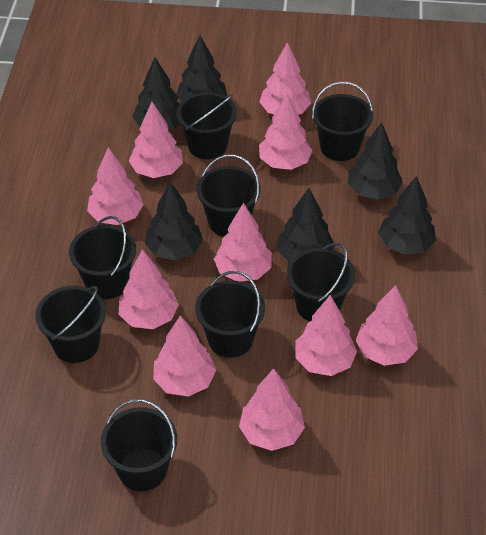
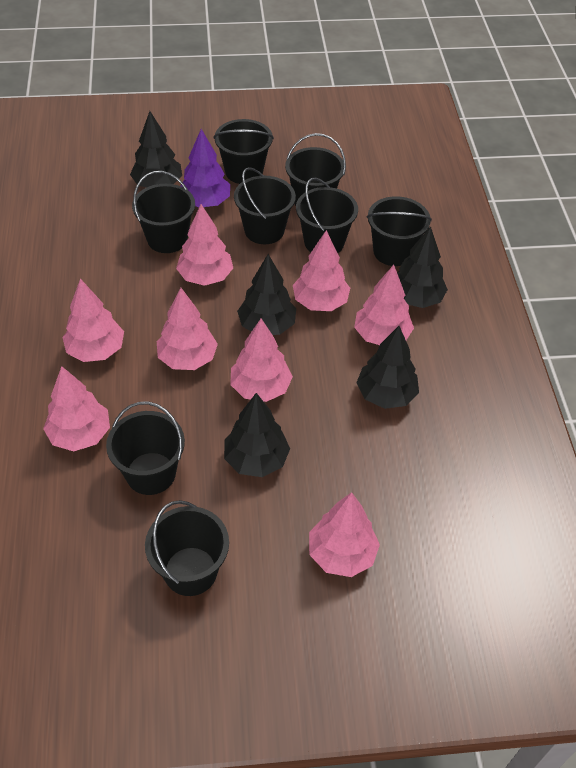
black tree: [132,57,180,130] [145,182,203,260] [176,35,227,102] [277,188,335,262] [348,122,403,200] [378,176,436,255] = 6 -> [130,111,182,188] [224,393,290,477] [237,254,296,335] [356,326,419,409] [397,226,448,308] = 5
pink tree: [87,147,144,225] [119,249,179,329] [129,102,183,178] [153,315,216,397] [214,203,272,281] [239,369,305,451] [259,42,311,115] [259,94,313,170] [295,295,357,376] [356,285,418,366] = 10 -> [43,366,110,451] [62,278,124,362] [157,288,218,370] [176,204,233,286] [230,318,293,402] [293,230,350,311] [309,492,380,577] [354,265,414,345] = 8
purple tree: none = 0 -> [181,129,230,207] = 1

